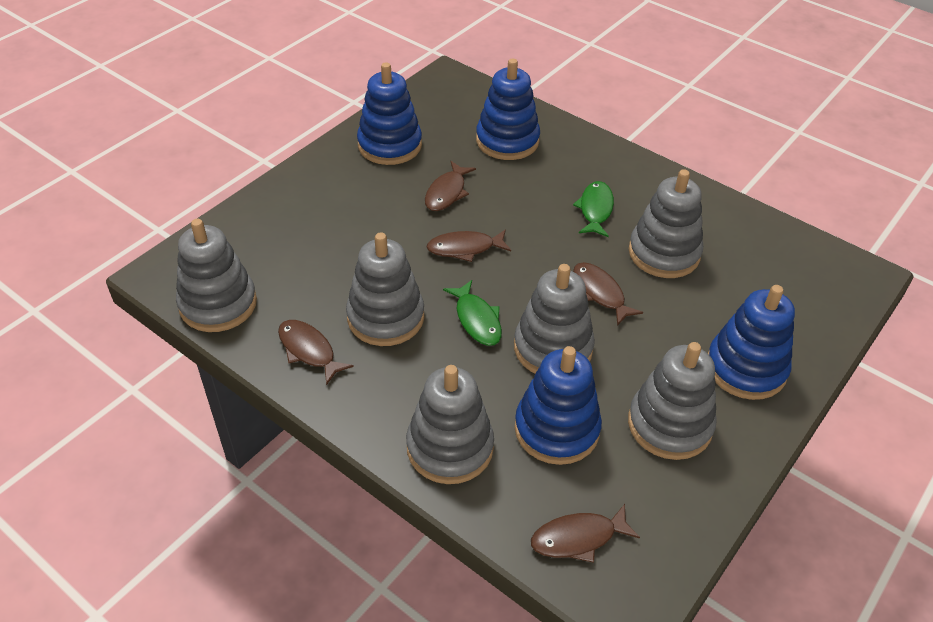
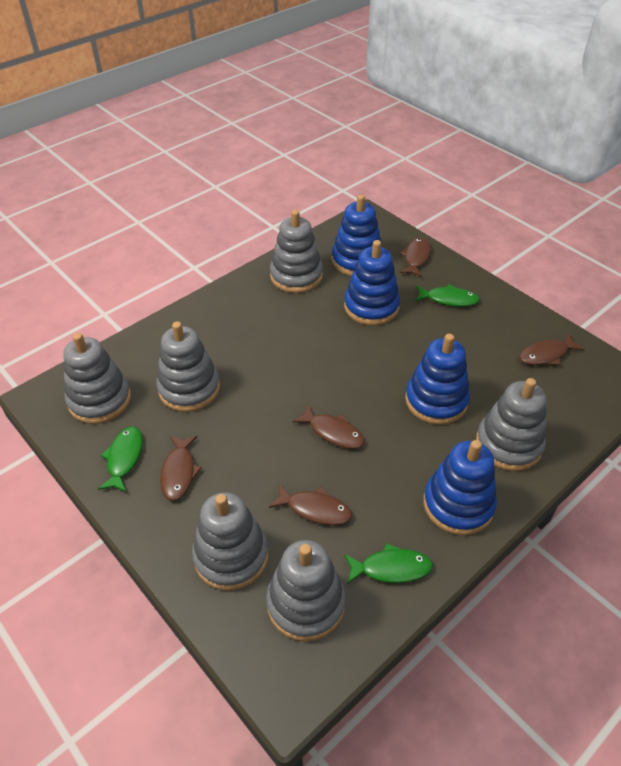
green fish: [443,280,502,346] [573,181,614,237] = 2 -> [98,426,143,492] [344,543,433,584] [415,284,480,307] = 3

